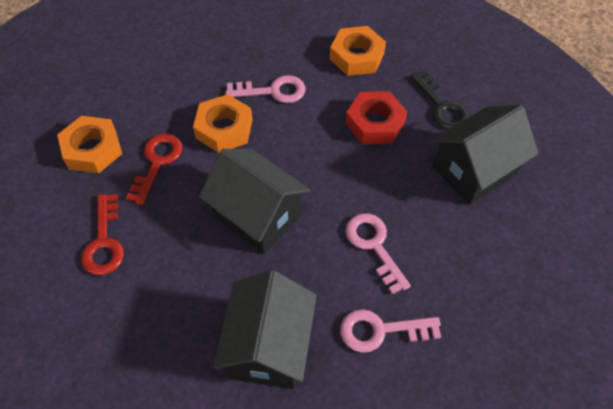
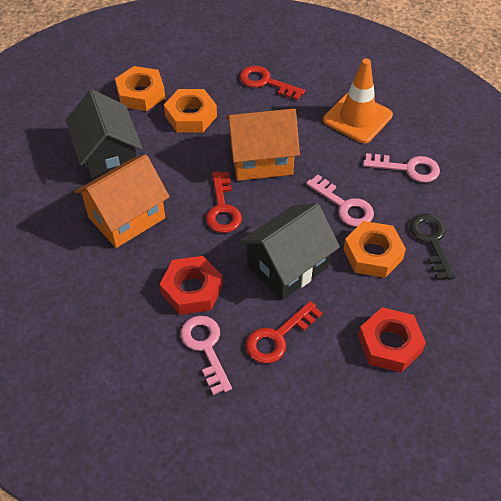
black house: [199,149,310,254] [213,270,317,389] [432,105,539,205] = 3 -> [66,90,143,181] [239,203,340,300] = 2
orange house: none = 0 -> [75,154,170,248] [226,109,300,181] = 2
orange traffic cone: none = 0 -> [323,58,393,143] = 1
red key: [81,194,124,275] [126,134,182,205] = 2 -> [206,171,242,233] [240,66,305,100] [246,301,322,364] = 3
red nut: [345,91,407,144] = 1 -> [160,256,223,315] [358,307,426,373] = 2

